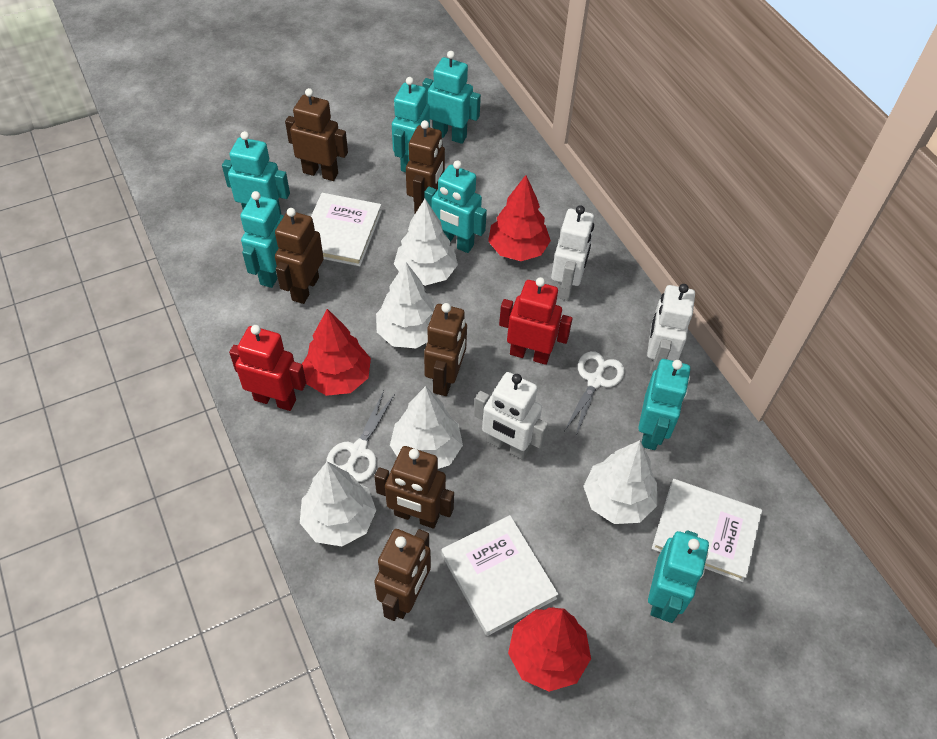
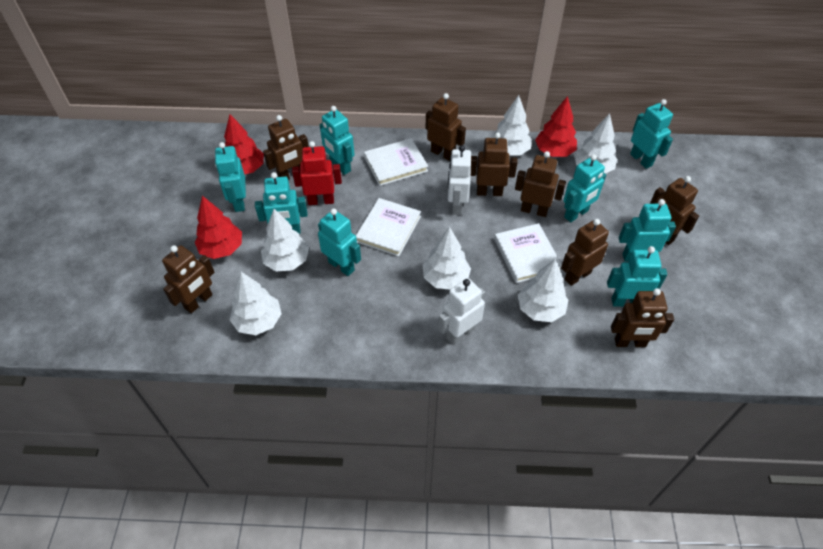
brown robot: [275,208,324,304] [285,88,348,181] [374,446,454,529] [374,529,431,621] [406,120,445,214] [424,303,467,396] = 6 -> [162,245,215,313] [263,115,309,180] [426,93,466,161] [471,132,518,196] [515,151,566,217] [561,219,609,286] [611,288,674,347] [650,176,699,245] = 8
red robot: [229,325,306,411] [499,277,573,365] = 2 -> [292,141,342,205] = 1
turquoise robot: [222,131,290,213] [240,191,284,288] [392,77,430,172] [422,51,481,144] [424,160,487,253] [638,359,690,450] [648,530,709,623] = 7 -> [215,142,246,212] [255,172,308,234] [318,208,361,276] [320,106,354,175] [563,154,606,222] [607,246,667,307] [619,199,676,262] [630,99,673,169] = 8
white robot: [474,372,548,460] [551,205,594,301] [647,284,695,375] = 3 -> [438,278,485,345] [448,145,471,215] = 2
white scissors: [326,391,395,482] [564,351,625,435] = 2 -> none = 0
white tree: [300,461,376,546] [376,262,435,348] [390,386,463,469] [394,199,458,286] [583,440,657,524] = 5 -> [230,272,282,335] [261,209,309,272] [423,226,471,290] [491,95,532,155] [518,259,568,322] [574,113,617,174] = 6

